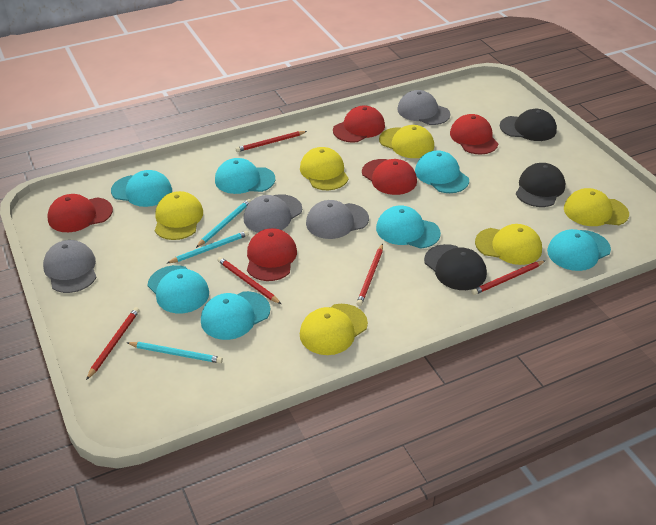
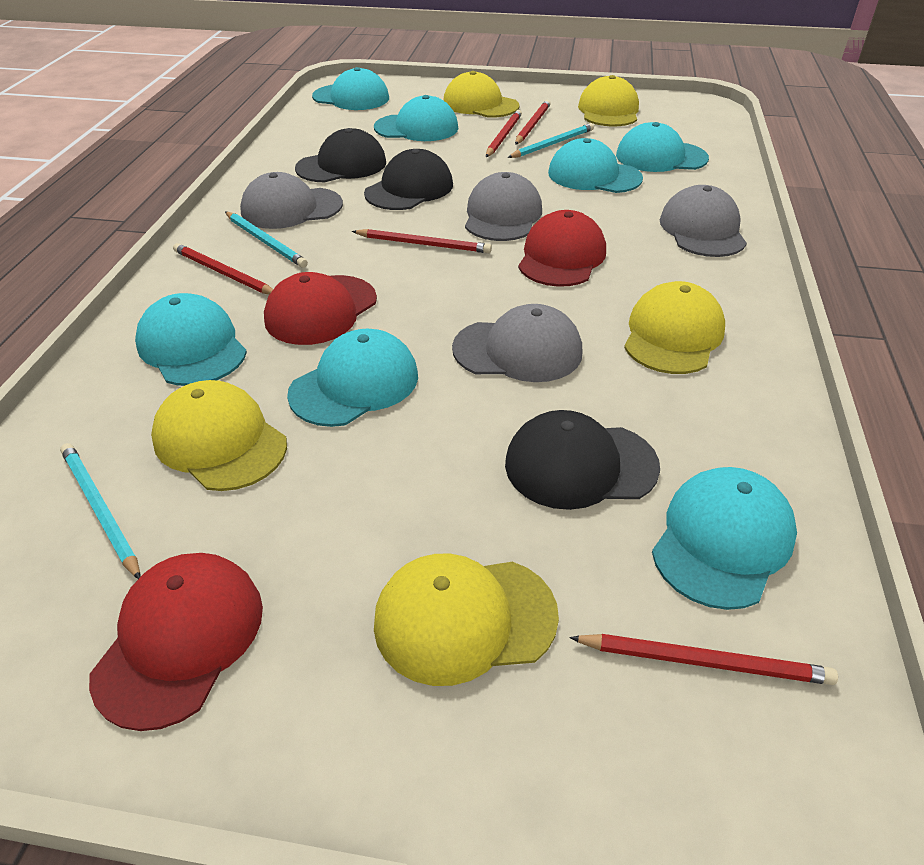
red cap: [48,194,113,232] [247,228,297,281] [333,105,385,143] [362,159,417,195] [450,114,498,155] = 5 -> [89,553,263,731] [264,272,377,345] [518,210,606,287] = 3
yellow cap: [155,191,203,240] [300,147,349,190] [300,304,368,355] [379,125,434,158] [475,224,542,265] [564,188,629,226] = 6 -> [151,380,287,491] [374,554,559,686] [443,71,519,118] [578,75,639,127] [624,281,725,374] = 5

